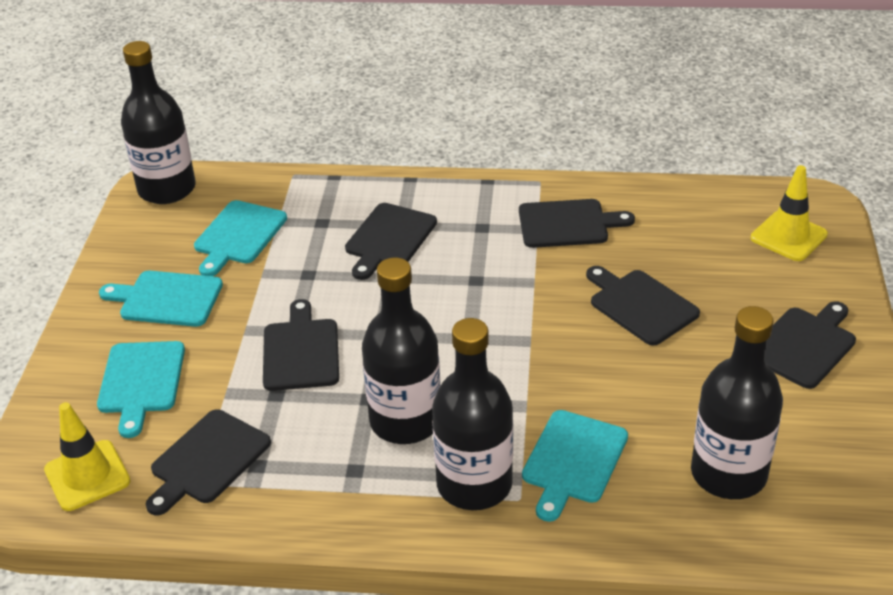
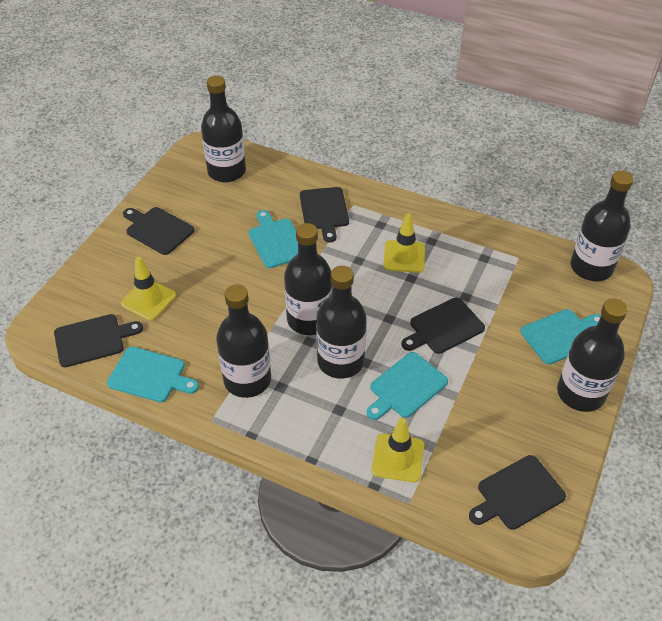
black bottle: [121,41,196,204] [362,258,441,444] [432,318,513,510] [691,306,783,499] = 4 -> [201,76,246,182] [216,284,271,398] [284,223,332,335] [316,266,367,379] [557,298,628,412] [571,171,633,281] = 6
black cutting board: [146,409,271,515] [263,299,339,391] [345,203,437,280] [519,199,635,248] [586,266,700,346] [765,301,856,389] = 6 -> [54,314,143,367] [123,207,194,255] [300,187,349,243] [402,298,485,354] [469,455,566,530] = 5
yellow traffic cone: [44,402,130,511] [751,165,828,261] = 2 -> [121,257,176,321] [371,418,424,482] [384,213,425,273] = 3

